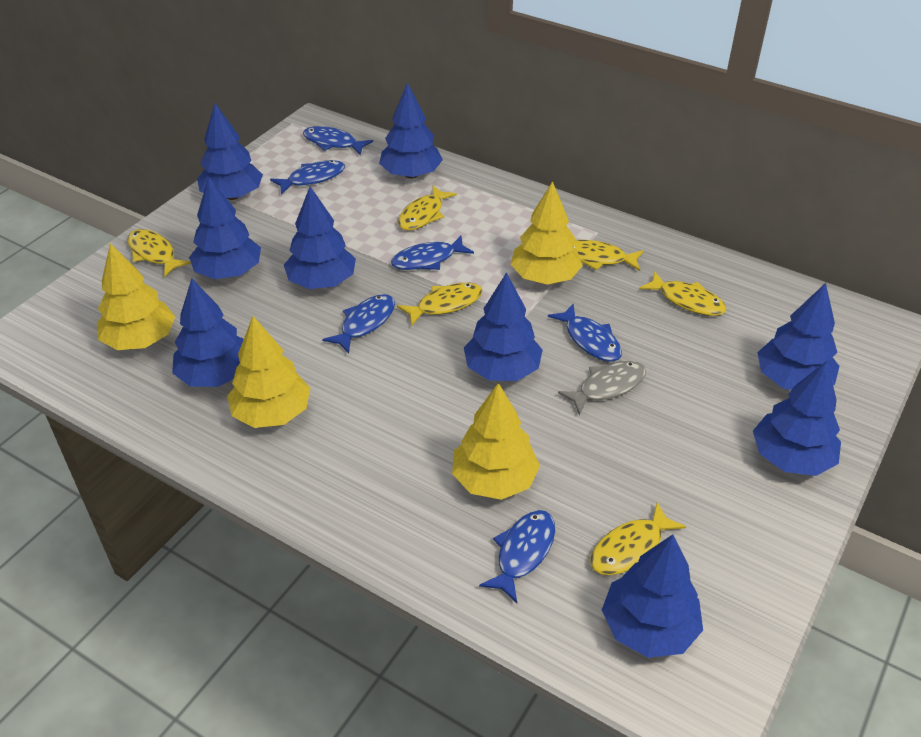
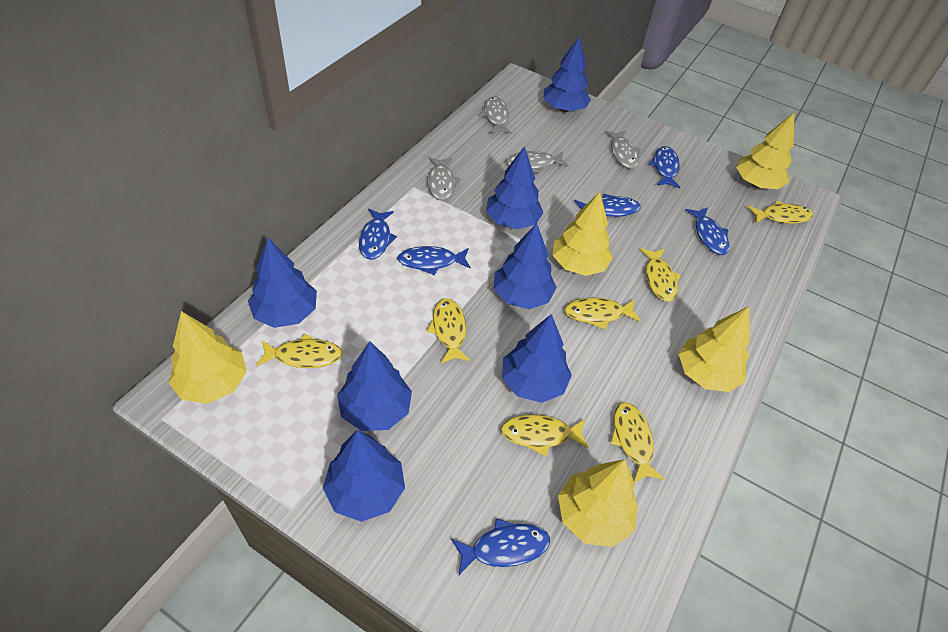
blue tree: [172,278,244,387] [189,177,261,279] [197,104,263,200] [284,187,356,289] [379,82,443,179] [464,272,543,381] [602,534,703,658] [753,361,841,476] [757,283,840,390] = 9 -> [248,238,317,328] [323,430,405,522] [337,341,412,431] [486,146,543,229] [493,223,557,309] [502,314,572,403] [543,36,591,112] = 7
grey fish: [558,361,646,415] = 1 -> [428,157,461,200] [479,96,511,133] [506,151,569,173] [605,130,641,169] = 4
yellow fish: [127,229,191,277] [397,283,483,326] [398,185,457,231] [574,240,644,271] [590,502,686,575] [639,271,726,316] = 6 -> [256,333,343,368] [427,298,471,364] [501,415,589,456] [564,298,641,330] [610,402,665,483] [640,248,681,302] [748,201,814,224] = 7
yellow tree: [97,243,175,350] [227,316,310,428] [452,383,540,500] [511,181,583,285] = 4 -> [169,311,247,404] [553,192,613,276] [558,459,638,547] [679,307,750,392] [736,113,794,189] = 5

